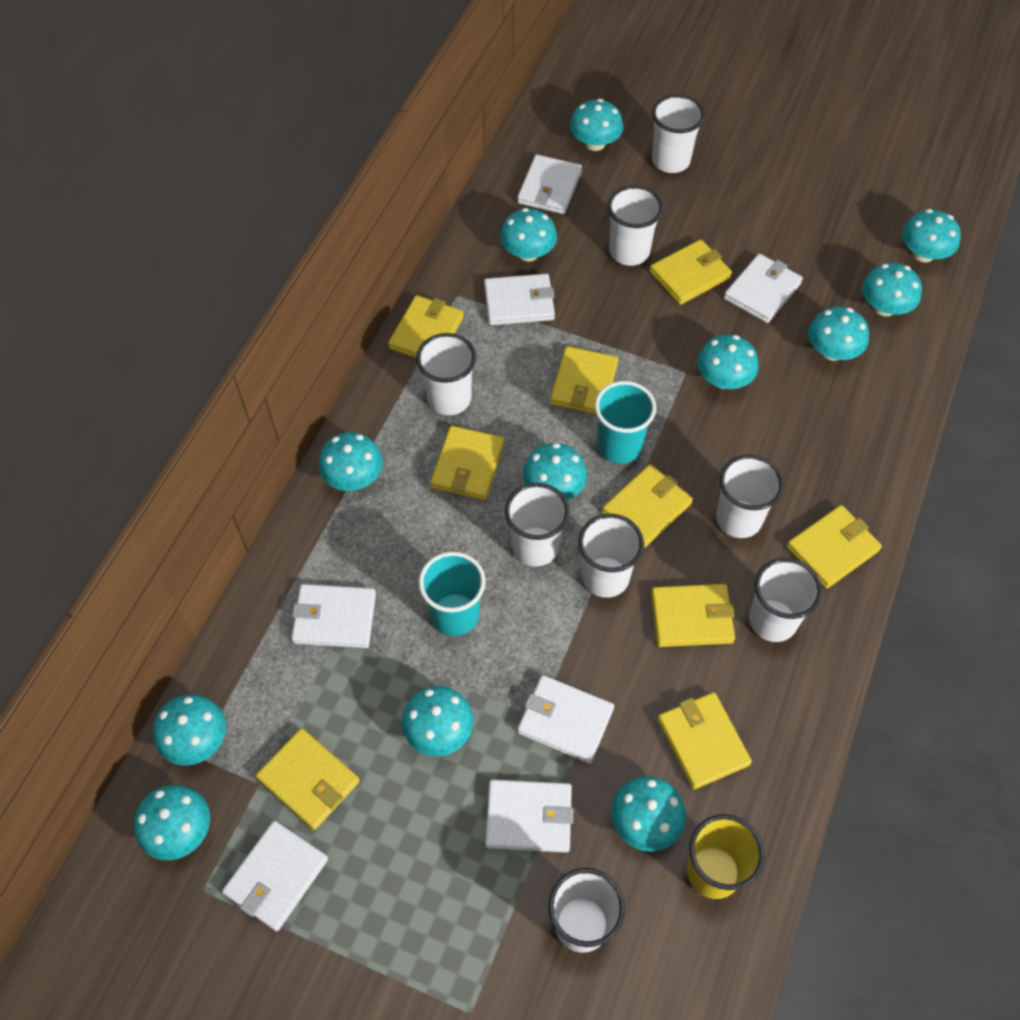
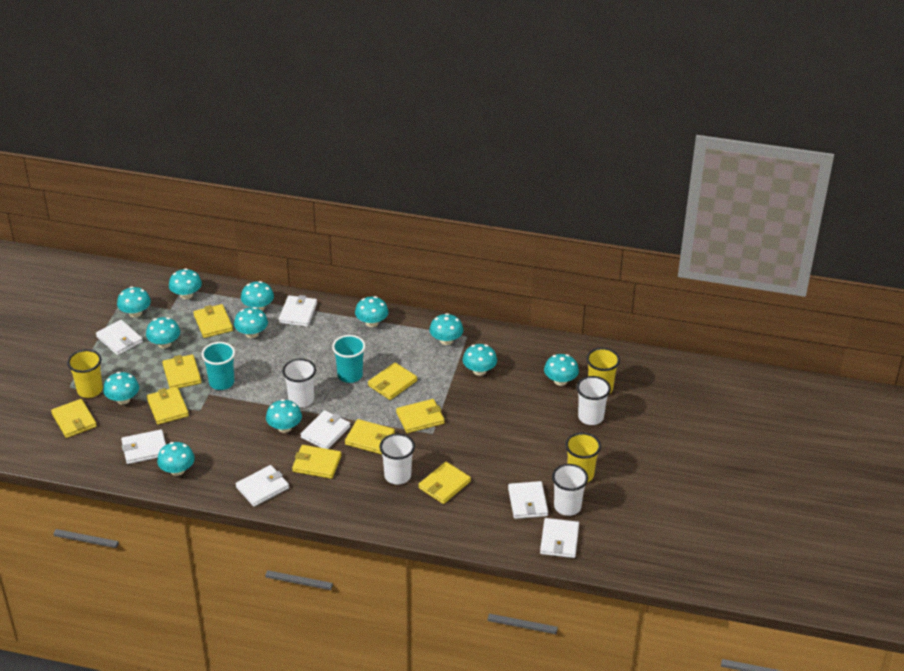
white cup: [416,333,476,415] [505,483,570,567] [548,868,625,953] [578,514,644,598] [608,186,663,266] [652,95,705,173] [716,455,784,538] [749,558,822,642] = 8 -> [282,359,316,407] [380,434,415,485] [552,464,588,516] [577,376,611,425] = 4
yellow cup: [687,814,765,899] = 1 -> [67,349,103,398] [565,433,601,482] [586,348,620,394] = 3

